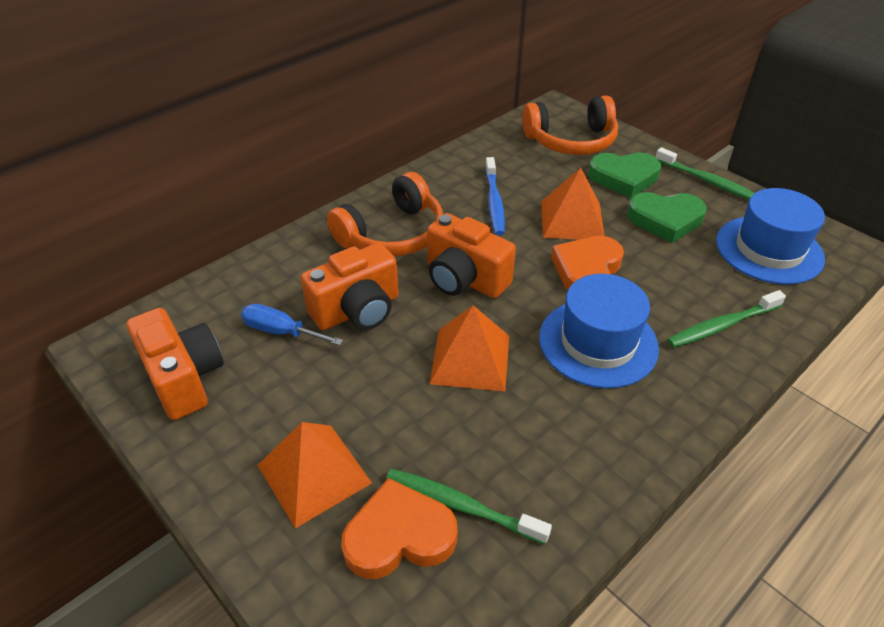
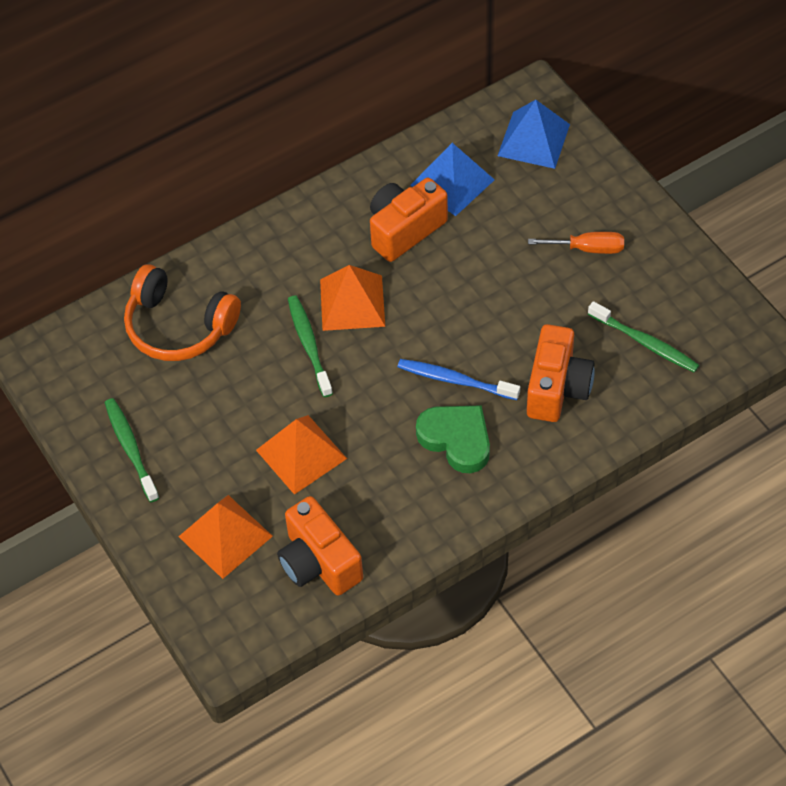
blue hat: [539,274,659,388] [716,188,825,285] = 2 -> none = 0
blue pyramid: none = 0 -> [411,143,495,216] [498,100,570,169] = 2
blue screwdriver: [241,304,343,346] = 1 -> none = 0
green heart: [588,153,661,198] [627,192,706,243] = 2 -> [416,405,490,473] = 1
orange headphones: [327,172,443,256] [522,96,618,155] = 2 -> [124,264,241,361] = 1
orange heart: [341,478,458,579] [551,236,624,291] = 2 -> none = 0
orange screwdriver: none = 0 -> [528,232,624,254] = 1

